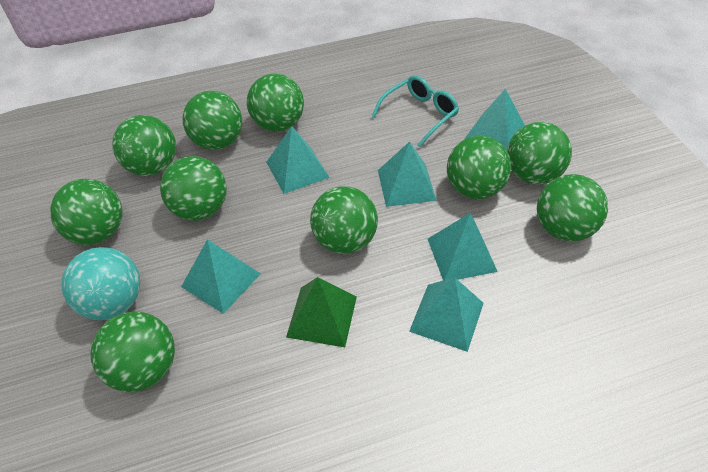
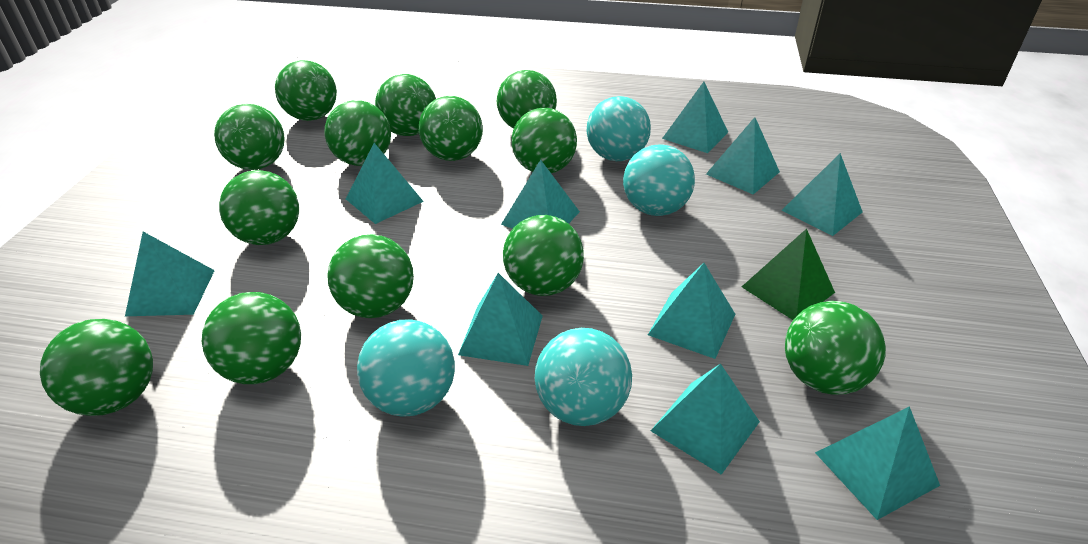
green ball: [50,179,122,245] [90,312,175,392] [112,115,176,176] [160,156,227,221] [182,91,242,150] [247,74,304,132] [310,187,378,254] [447,136,511,199] [507,122,572,185] [537,174,608,241] = 10 -> [40,319,153,416] [202,292,301,384] [214,104,285,170] [219,170,299,245] [275,60,337,121] [325,100,391,166] [327,234,414,318] [375,74,436,136] [419,96,483,161] [497,70,557,129] [503,215,584,296] [512,108,577,173] [785,301,886,395] = 13
turquoise ball: [61,247,140,320] = 1 -> [357,319,455,417] [535,328,632,426] [587,96,651,161] [623,144,695,216] = 4
turquoise glasses: [371,75,459,148] = 1 -> none = 0
turquoise pyramid: [181,239,261,314] [266,126,330,194] [378,142,437,207] [409,277,484,352] [428,213,498,281] [465,89,525,150] = 6 -> [125,232,215,316] [346,143,424,224] [458,273,543,366] [501,160,580,229] [648,263,735,359] [651,363,760,475] [662,82,728,153] [706,117,780,194] [781,153,863,236] [815,406,940,520] = 10

